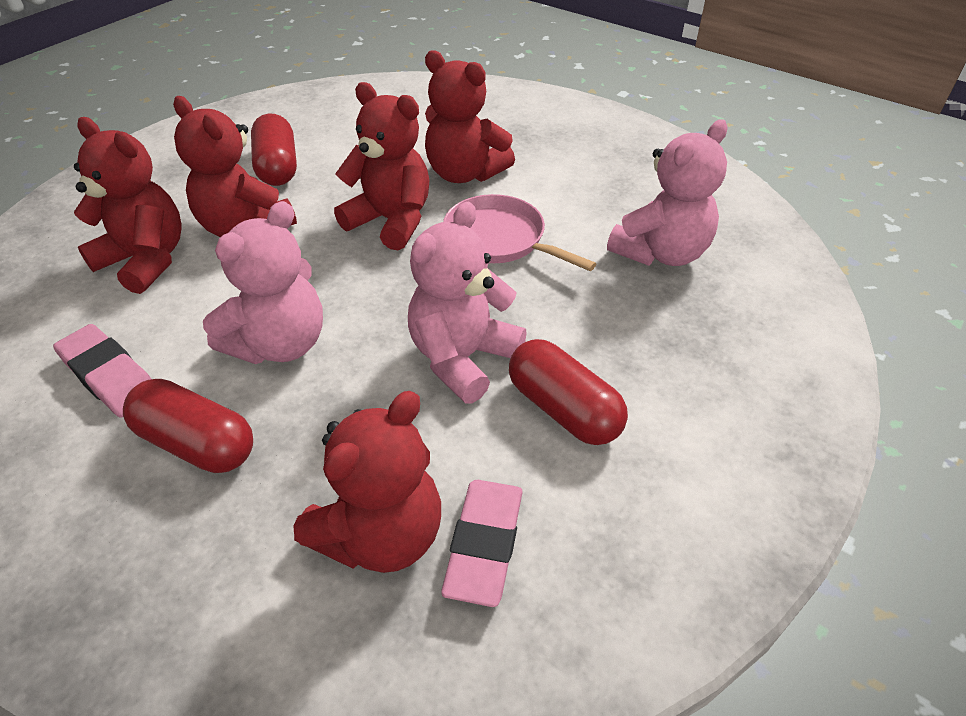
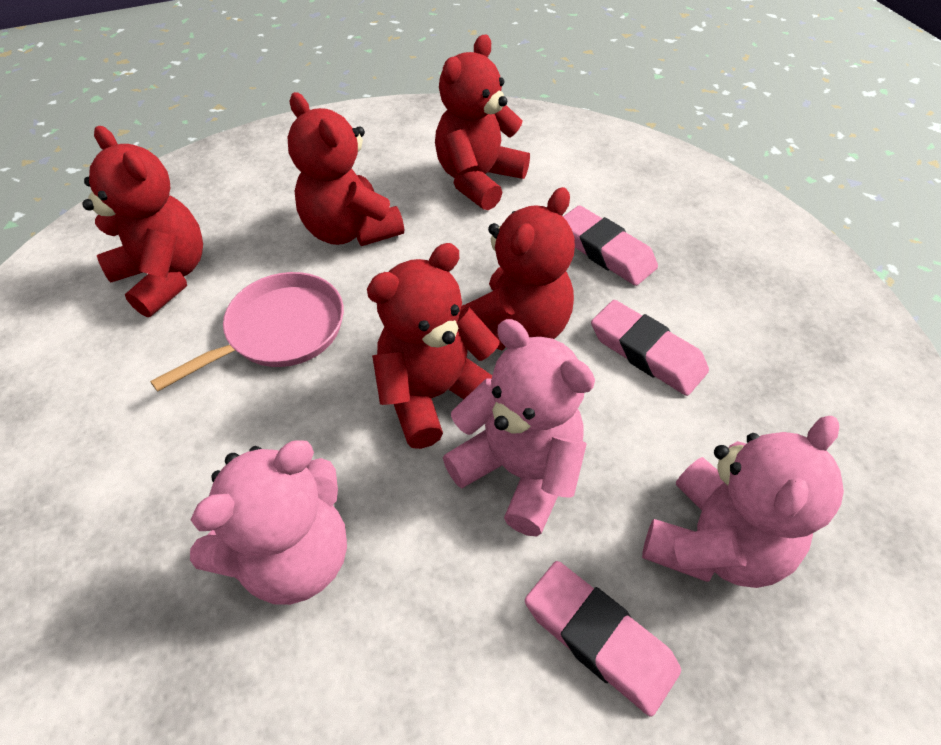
pink eraser: [53,324,151,417] [441,480,523,607] = 2 -> [525,561,681,717] [563,205,658,286] [591,300,709,396] = 3
red capsule: [123,379,253,473] [251,114,297,186] [509,339,628,445] = 3 -> none = 0

